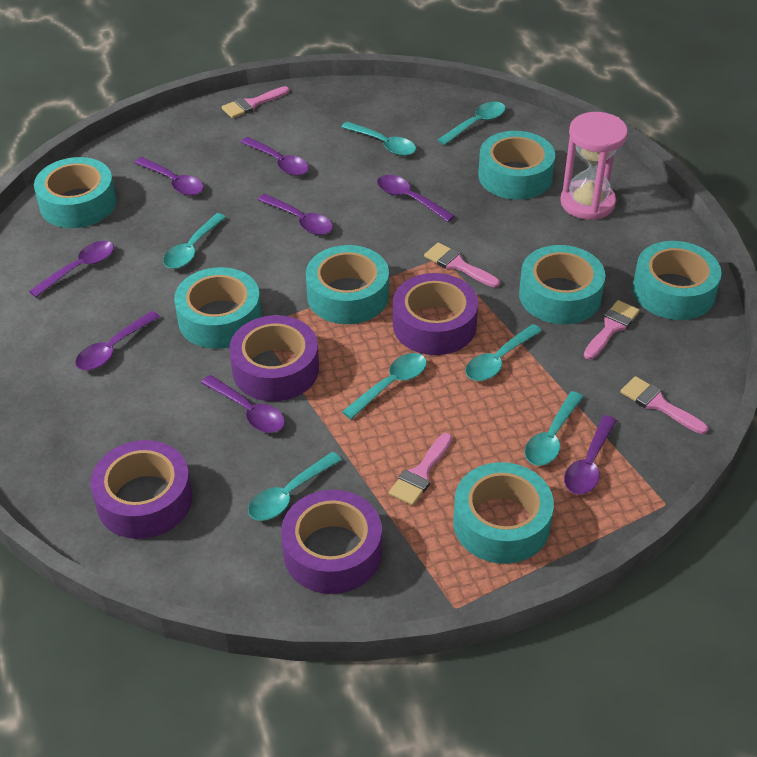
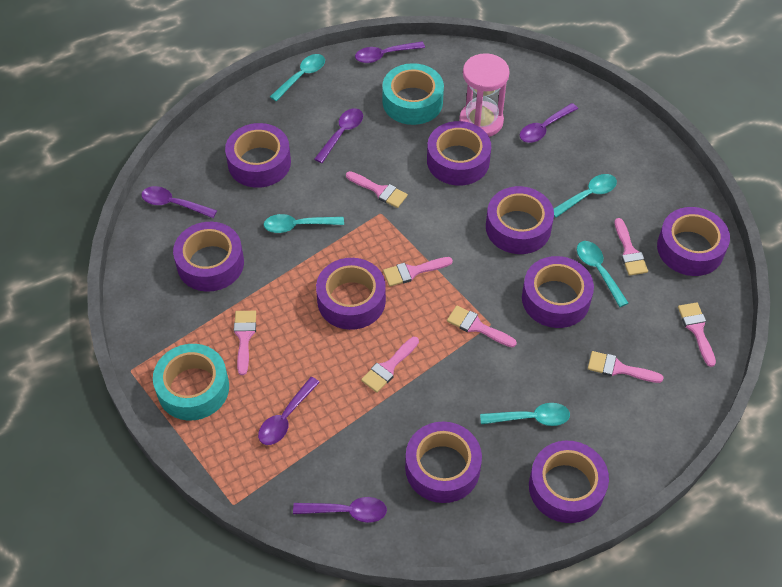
pink brush: [222,86,289,118] [389,433,452,506] [424,242,500,288] [584,300,640,360] [620,376,708,434] = 5 -> [234,311,256,375] [346,171,408,208] [361,337,419,393] [383,257,453,286] [447,306,517,347] [588,351,664,383] [615,218,648,276] [678,302,716,367] = 8
purple spoon: [29,241,114,298] [75,311,160,370] [135,157,204,196] [201,375,285,433] [241,137,309,176] [258,194,333,235] [377,175,455,222] [564,415,617,495] = 8 -> [141,186,217,218] [258,377,320,445] [293,497,387,523] [314,108,363,163] [355,41,425,63] [520,103,578,143] = 6
purple tape: [90,440,193,539] [229,315,319,401] [281,490,382,594] [393,273,478,355] = 4 -> [173,222,244,292] [225,123,291,188] [316,258,386,330] [405,422,482,503] [427,121,491,185] [486,186,554,254] [522,256,594,328] [529,441,609,523] [657,207,730,276] = 9
turquoise spoon: [163,213,226,269] [248,452,342,521] [341,121,416,156] [342,353,427,419] [438,101,506,145] [465,324,542,381] [525,391,583,466] = 7 -> [264,214,344,233] [270,54,325,101] [480,403,570,426] [554,174,617,218] [577,241,628,307] = 5
turquoise tape: [34,157,116,228] [174,267,262,349] [306,245,389,324] [453,462,554,564] [478,131,555,200] [519,245,605,324] [633,241,722,320] = 7 -> [153,344,229,421] [382,63,444,125] = 2

